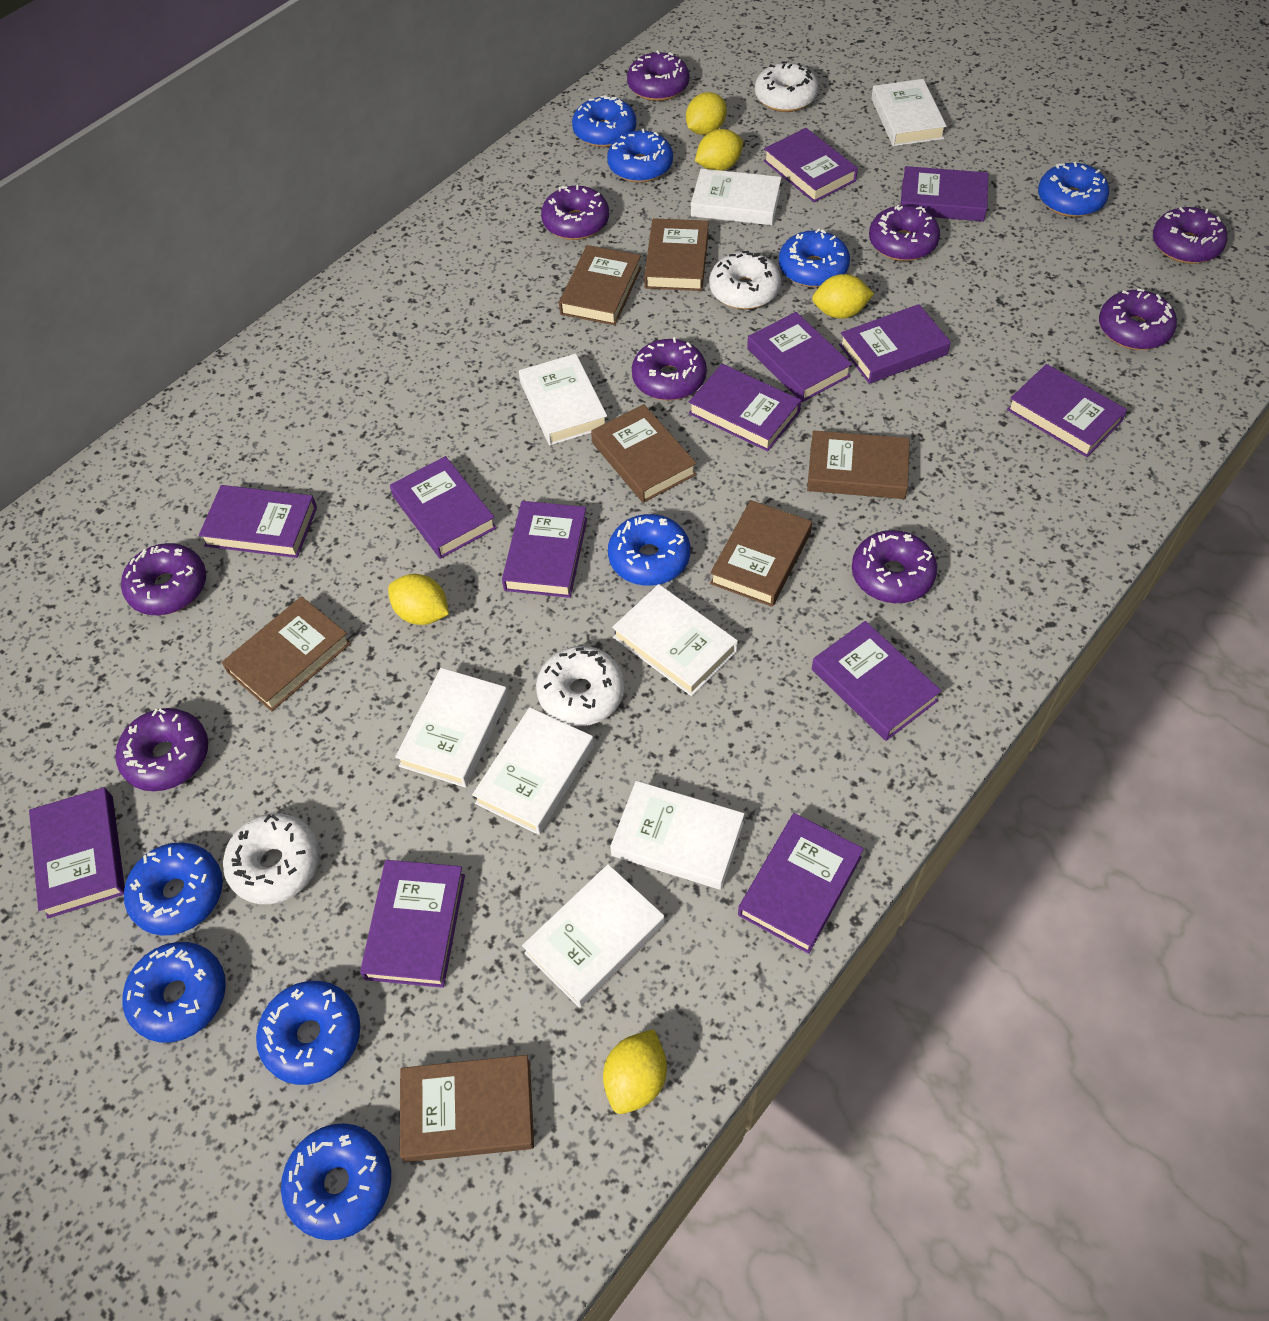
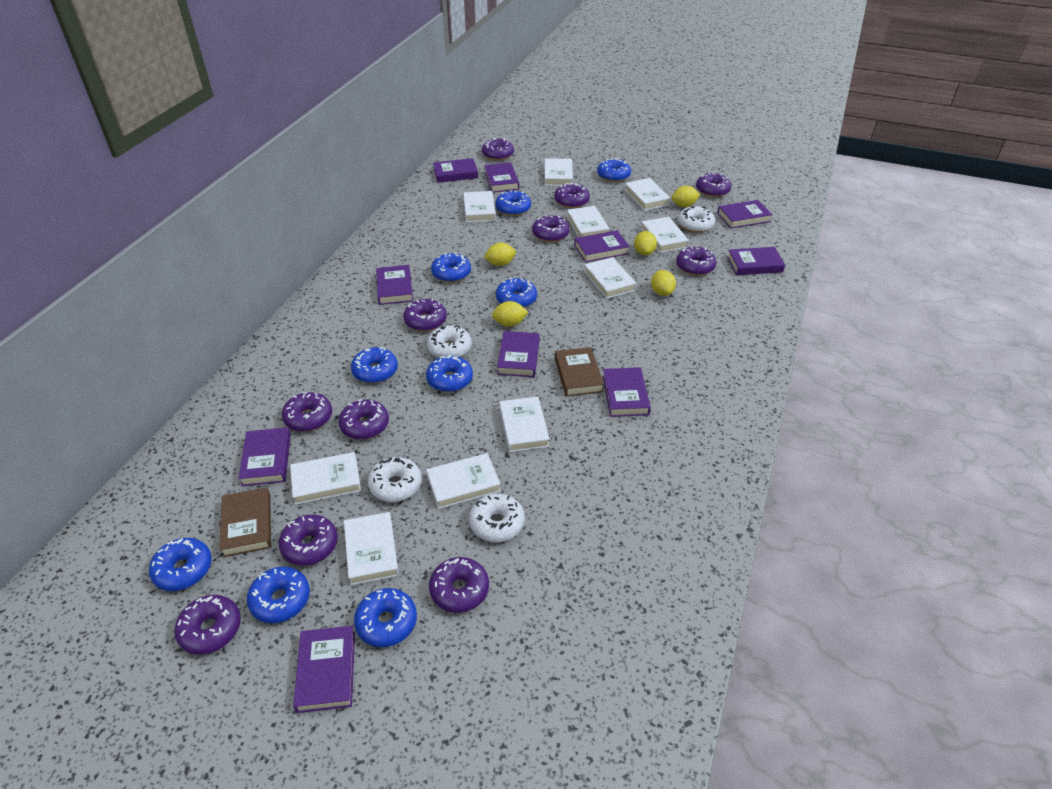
brown book: [221,596,351,711] [400,1055,534,1162] [559,245,642,325] [591,404,697,503] [644,218,709,291] [710,500,812,607] [807,430,910,499] = 7 -> [220,487,271,557] [555,347,604,397] = 2
purple book: [29,787,125,918] [199,485,317,558] [360,860,465,988] [390,456,497,559] [502,501,587,598] [689,364,801,451] [738,813,864,954] [747,312,852,402] [764,128,858,202] [812,621,941,741] [839,304,951,384] [901,166,988,221] [1007,364,1127,457] = 13 -> [238,427,291,486] [293,626,355,713] [376,265,413,305] [433,158,478,183] [484,163,519,192] [497,331,540,377] [574,230,630,262] [603,367,651,417] [717,200,772,229] [727,247,785,275] = 10
purple donut: [116,708,208,791] [121,543,206,615] [541,185,609,240] [627,50,690,101] [632,337,707,400] [852,530,937,603] [869,205,940,261] [1099,288,1177,350] [1153,207,1227,264] = 9 -> [174,595,241,655] [279,515,338,566] [282,392,332,432] [339,399,389,440] [403,299,447,331] [429,557,489,613] [482,138,514,161] [532,215,570,242] [554,183,590,208] [676,247,717,276] [696,173,731,197] = 11
white book: [395,668,508,788] [472,707,594,835] [519,353,607,445] [522,864,665,1008] [610,781,745,890] [612,584,738,696] [691,169,782,225] [871,79,947,146] = 8 -> [290,452,361,505] [344,512,399,585] [426,453,501,509] [464,191,496,222] [499,396,550,452] [545,158,573,186] [567,206,610,237] [584,257,636,299] [625,178,671,211] [641,217,689,253] = 10

